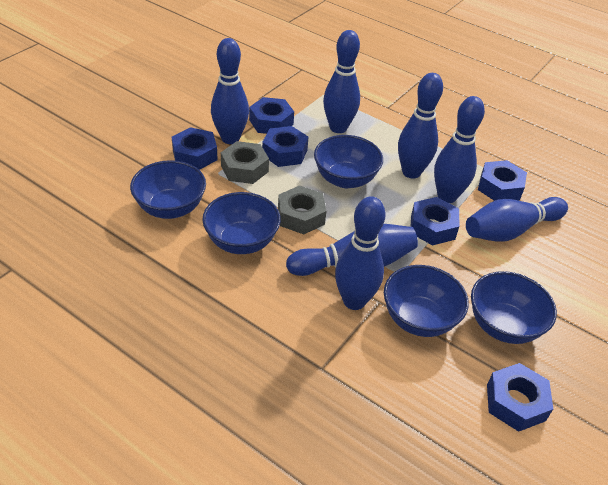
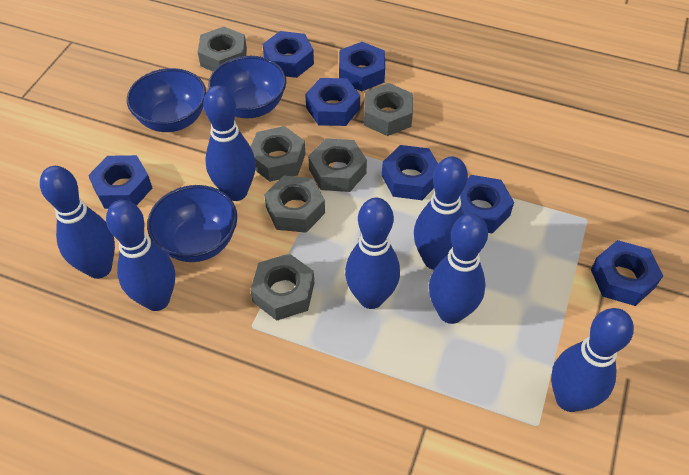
blue bowl: [130,160,206,219] [202,192,281,254] [314,135,383,188] [384,265,469,337] [471,271,557,344] = 5 -> [127,68,206,132] [147,185,237,262] [209,56,286,118] = 3
blue nut: [172,127,218,170] [249,97,294,134] [262,126,308,167] [410,197,459,246] [478,160,527,201] [487,363,553,432] = 6 -> [88,155,152,209] [263,31,314,78] [305,78,360,126] [339,42,385,91] [382,145,438,200] [460,175,514,234] [591,240,663,306] = 7
grey nut: [221,141,269,184] [278,185,326,234] = 2 -> [198,27,247,71] [250,253,314,321] [251,126,305,182] [264,176,325,233] [308,138,367,192] [364,83,413,136] = 6

